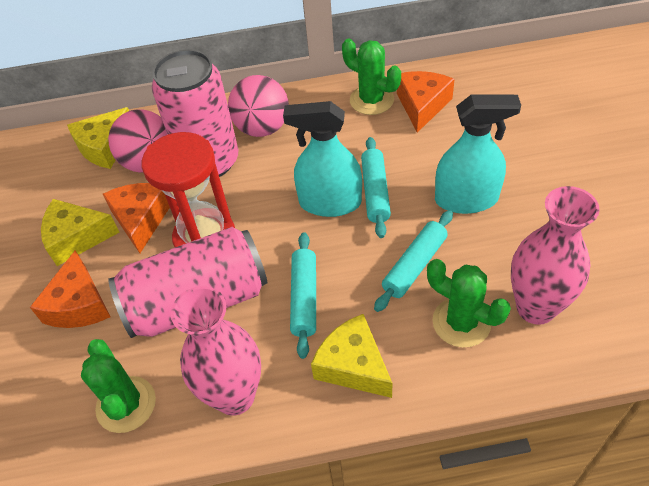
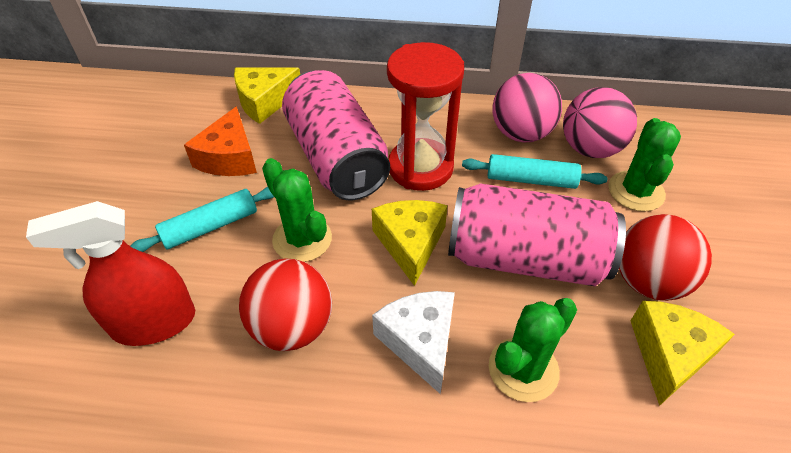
orange cheese: [30,250,110,328] [103,183,170,253] [397,71,455,133] = 3 -> [184,106,257,176] = 1
pink vase: [171,286,261,416] [511,186,600,325] = 2 -> none = 0
red ball: none = 0 -> [239,258,332,351] [619,214,712,301] = 2
red spray bottle: none = 0 -> [26,201,195,346] = 1
turquoise rolling pin: [290,232,316,359] [361,137,391,238] [374,210,453,312] = 3 -> [131,187,274,252] [462,154,607,189] = 2
turquoise spray bottle: [283,101,362,217] [435,95,521,214] = 2 -> none = 0
white cheese: none = 0 -> [372,291,455,394] = 1

